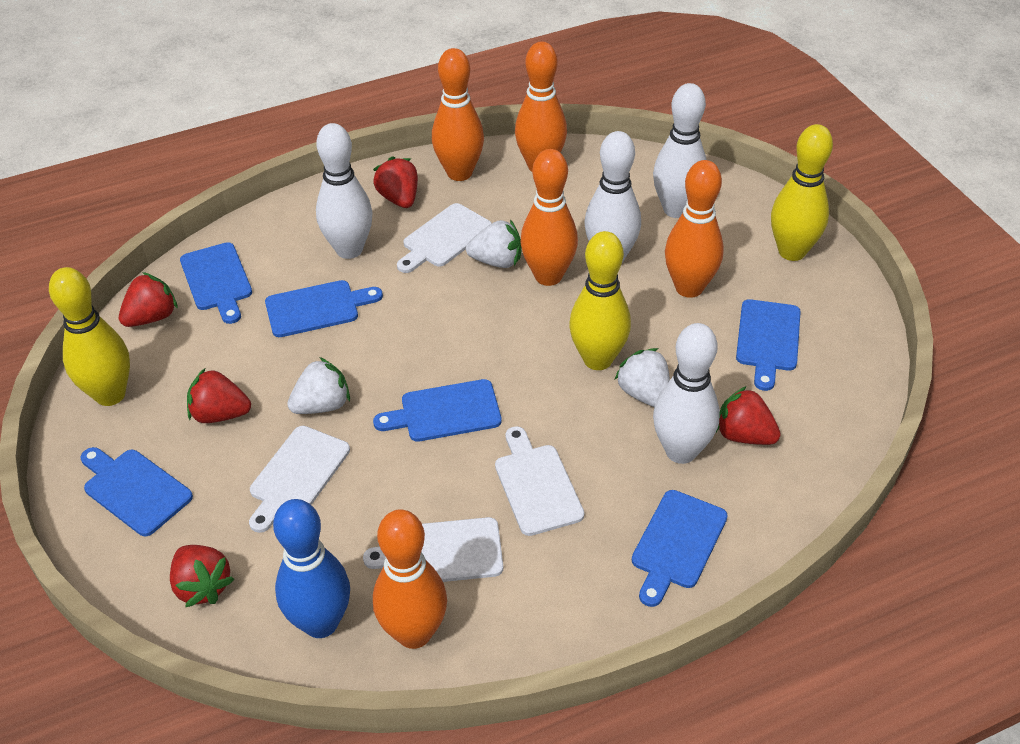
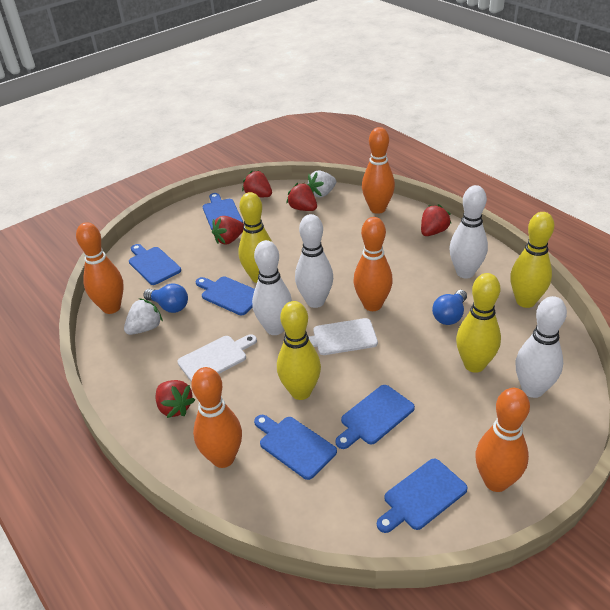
blue bowling pin: [273,499,350,638] = 1 -> none = 0
blue light bulb: none = 0 -> [143,283,188,313] [432,290,467,325] = 2
white cutting board: [249,426,350,533] [363,517,503,582] [397,203,492,273] [495,426,584,536] = 4 -> [177,334,257,382] [308,318,378,355] = 2
white strawberry: [287,357,350,414] [466,220,522,268] [614,348,670,407] = 3 -> [124,298,163,335] [307,170,336,198] = 2
yellow bowling pin: [49,267,130,406] [569,231,631,370] [771,124,833,261] = 3 -> [238,192,273,283] [277,301,321,400] [456,273,501,373] [510,212,554,308] = 4

